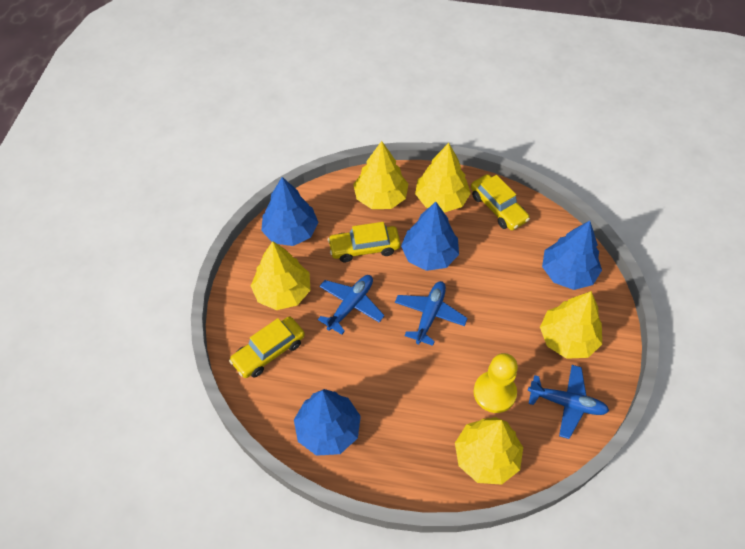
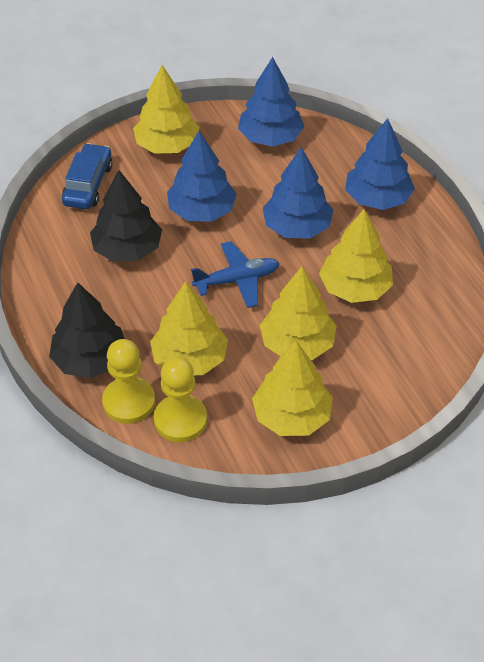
black tree: none = 0 -> [49,282,125,378] [90,170,162,262] = 2
blue car: none = 0 -> [62,143,112,209] = 1
blue plane: [318,275,385,335] [395,281,468,346] [528,365,609,439] = 3 -> [191,241,280,308] = 1
yellow car: [229,317,305,378] [328,222,400,262] [471,174,530,230] = 3 -> none = 0
yellow pawn: [474,353,518,413] = 1 -> [102,339,155,424] [154,357,207,442] = 2

